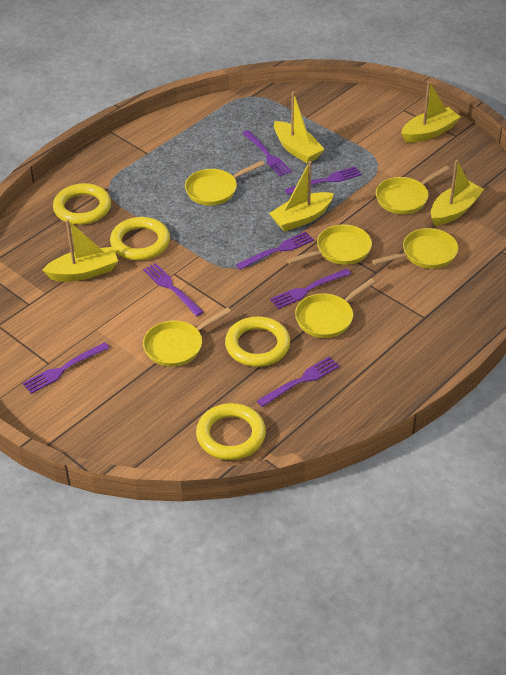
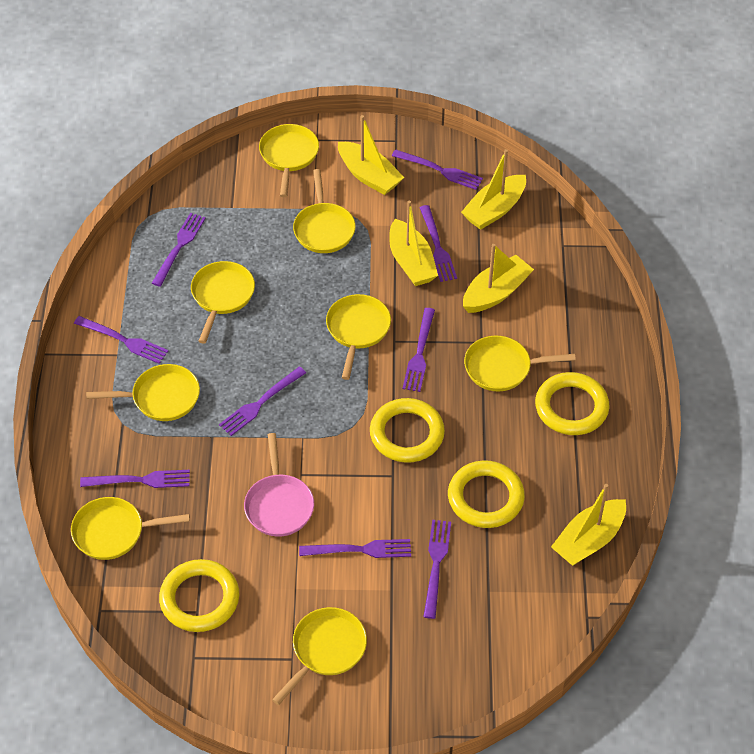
pink pan: none = 0 -> [244,433,314,537] = 1
purple fork: [23,342,109,394] [143,263,204,316] [236,231,314,270] [242,130,292,177] [257,356,340,407] [270,269,351,309] [284,166,361,195] = 7 -> [74,316,168,364] [80,470,190,488] [152,213,206,287] [219,367,306,436] [299,539,411,558] [392,149,483,190] [402,308,435,392] [419,205,457,282] [423,520,451,619] = 9
yellow pan: [143,307,231,367] [185,161,265,206] [287,224,372,265] [295,278,375,338] [372,228,458,269] [376,166,450,214] = 6 -> [71,497,190,560] [86,364,200,421] [191,261,255,344] [259,124,319,197] [272,607,367,705] [293,169,356,253] [326,294,391,380] [464,336,576,391] = 8

